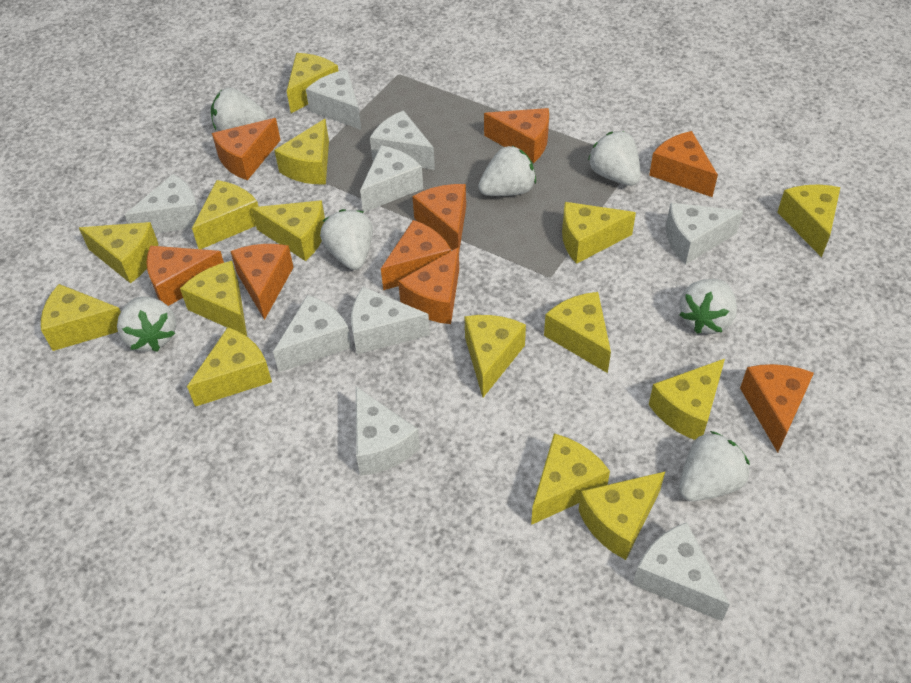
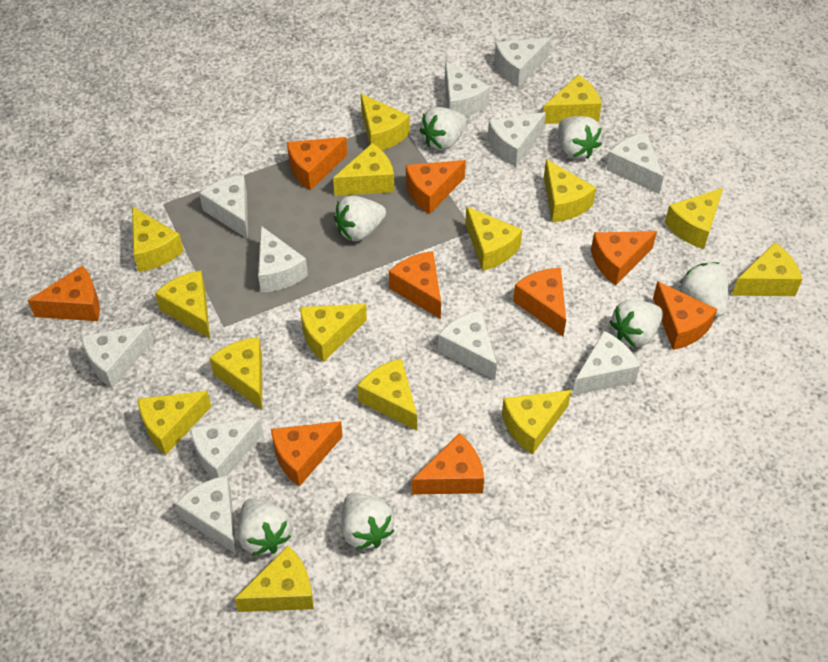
white cheese: [125,174,199,234] [273,295,352,372] [306,70,361,130] [351,287,430,354] [356,387,420,476] [360,145,423,212] [370,110,435,170] [633,522,730,621] [666,203,743,264] = 9 -> [81,324,153,388] [175,476,237,555] [190,417,263,479] [199,175,248,239] [258,226,308,293] [438,310,497,380] [445,61,490,117] [488,112,546,167] [494,38,551,87] [572,331,640,396] [606,133,664,194] = 11

